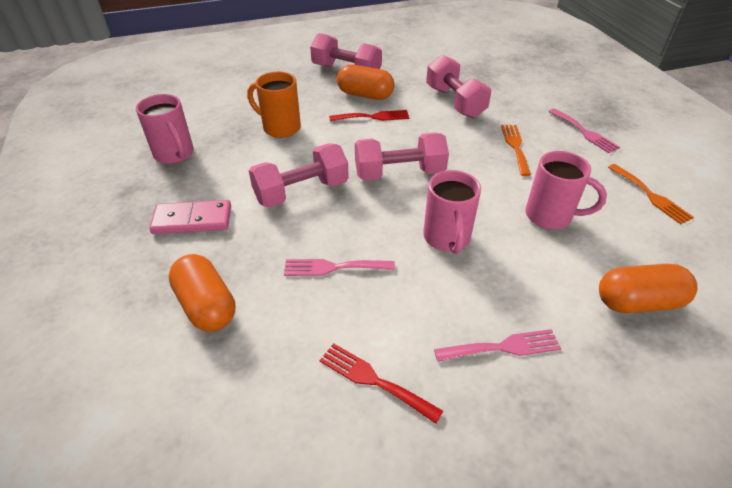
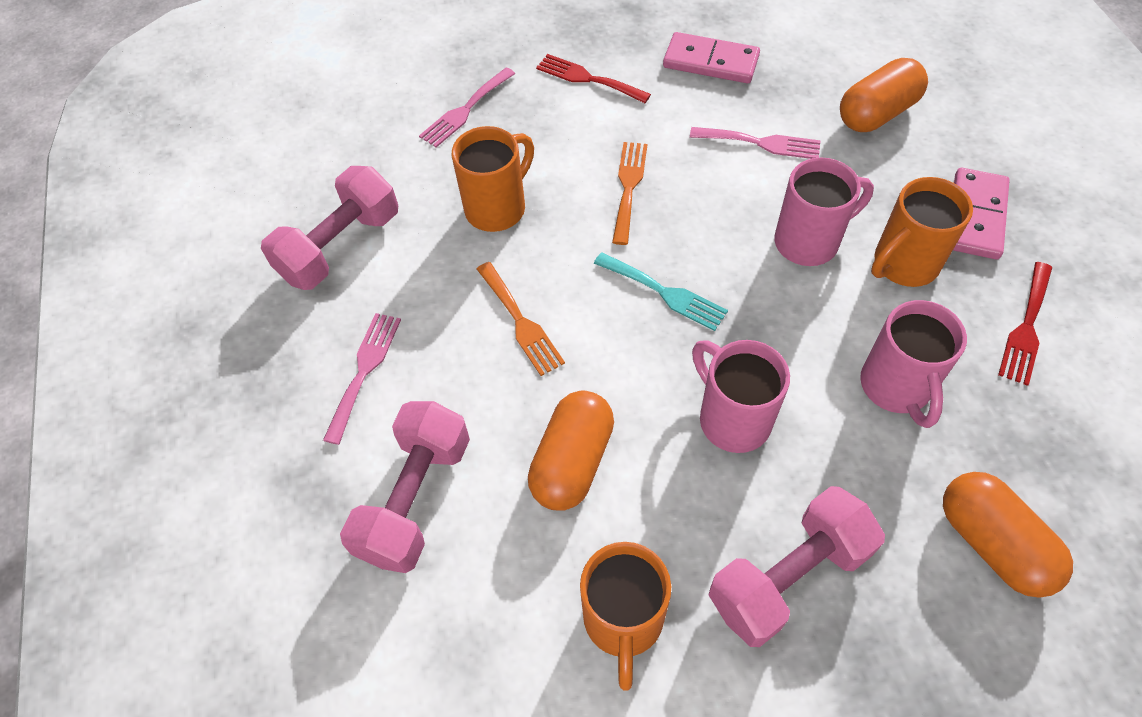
orange mug: [247,72,301,138] = 1 -> [452,126,534,232] [580,542,671,691] [871,177,973,287] = 3
pink domino: [149,200,231,234] = 1 -> [663,32,760,83] [953,168,1010,260] = 2
pink dumbbell: [249,143,349,208] [310,33,382,69] [355,133,449,181] [426,55,491,118] = 4 -> [261,166,398,290] [340,401,470,573] [708,486,885,647] = 3
turquoise fork: none = 0 -> [594,252,728,331] = 1

